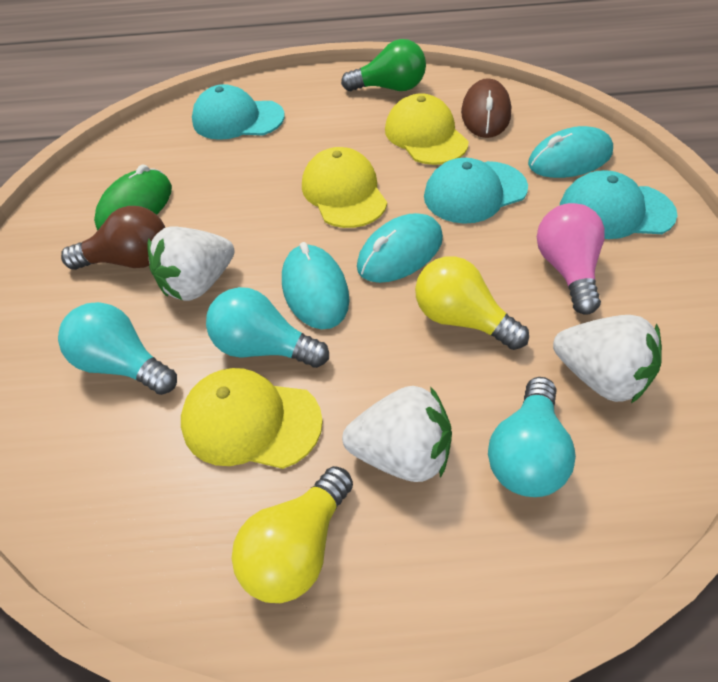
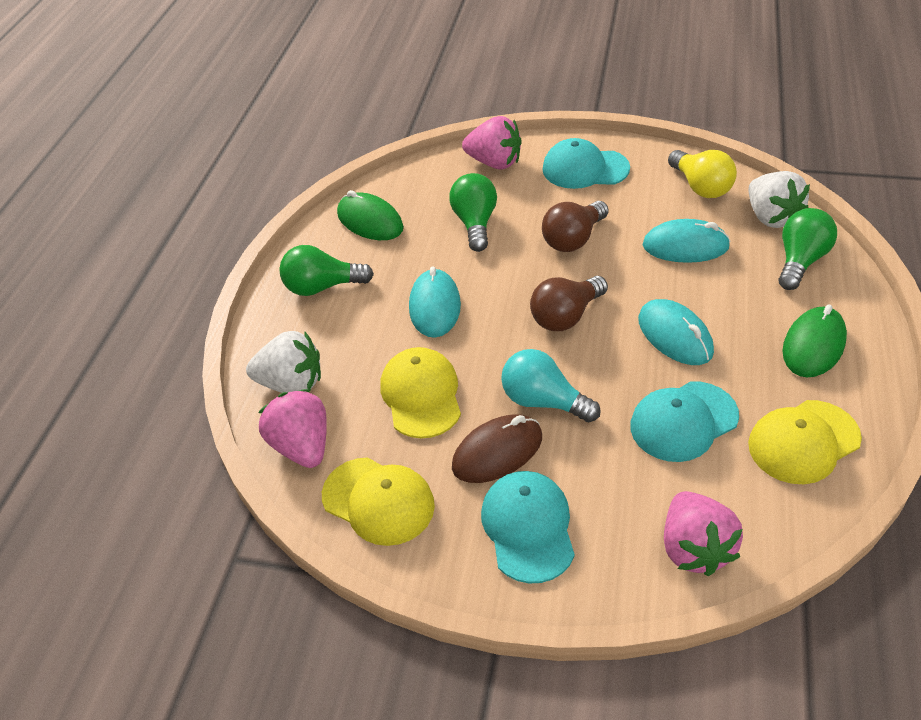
brown light bulb: [61,206,165,270] = 1 -> [530,276,608,331] [542,201,609,252] = 2
green light bulb: [341,39,426,91] = 1 -> [279,245,374,296] [449,173,497,252] [779,208,837,290] = 3
green mouse: [94,165,172,231] = 1 -> [337,190,404,240] [783,304,847,377] = 2
pink light bulb: [537,203,605,315] = 1 -> none = 0
pink strawberry: none = 0 -> [258,389,327,468] [462,116,522,170] [664,491,743,576] = 3
turquoise light bulb: [58,302,177,395] [206,287,329,368] [488,377,576,497] = 3 -> [501,349,601,422] = 1
white strawberry: [147,227,235,301] [342,386,452,482] [553,315,662,403] = 3 -> [246,331,321,393] [749,171,810,228] = 2
yellow light bulb: [232,466,353,603] [415,256,529,350] = 2 -> [668,150,737,198] = 1

